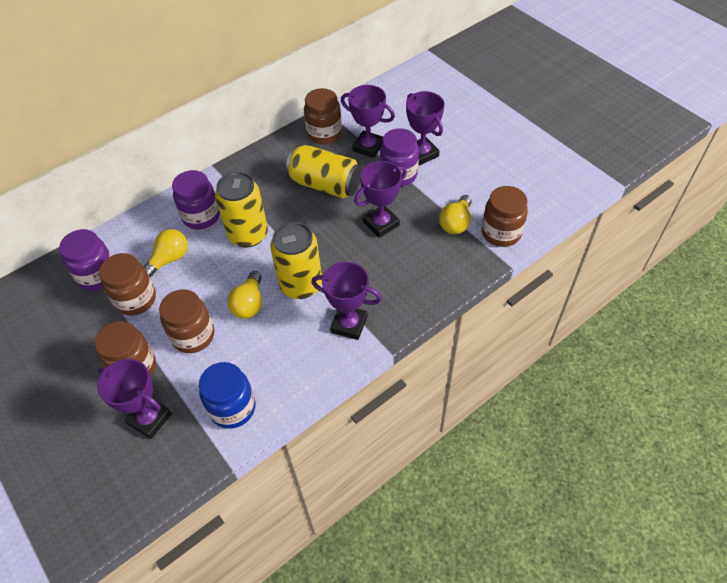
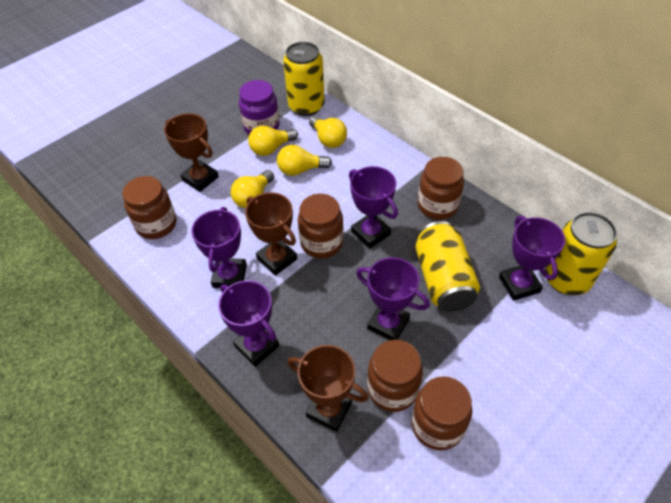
blue jar: [199,362,256,429] = 1 -> none = 0
brown trophy: none = 0 -> [164,113,219,192] [245,192,297,276] [288,345,368,432] = 3
purple jar: [59,229,111,291] [172,170,220,229] [380,128,419,187] = 3 -> [239,80,280,135] = 1
yellow light bulb: [144,229,188,278] [227,271,262,319] [439,195,472,234] = 3 -> [230,170,274,208] [248,126,298,156] [277,145,332,176] [309,116,347,148] = 4

